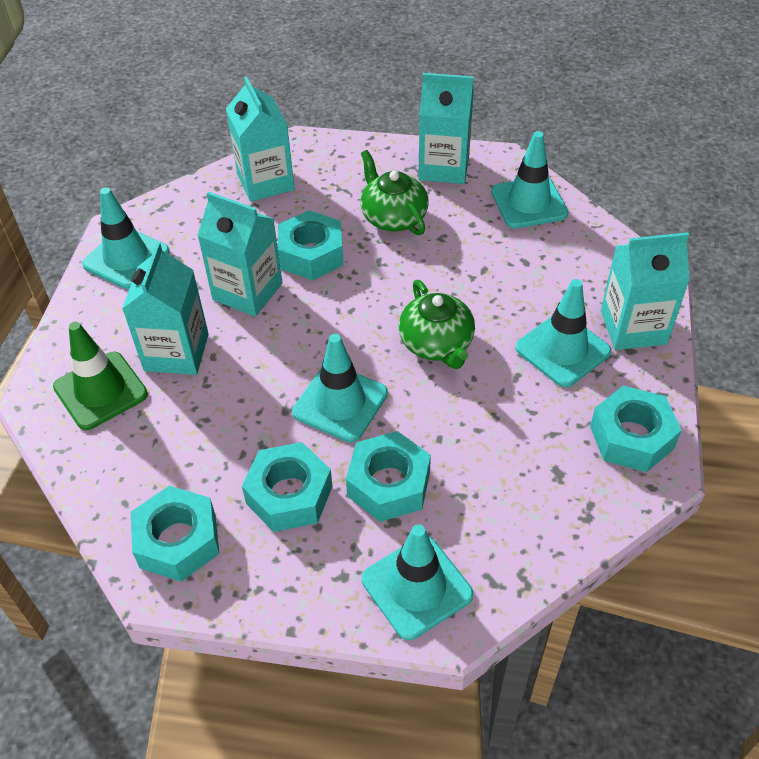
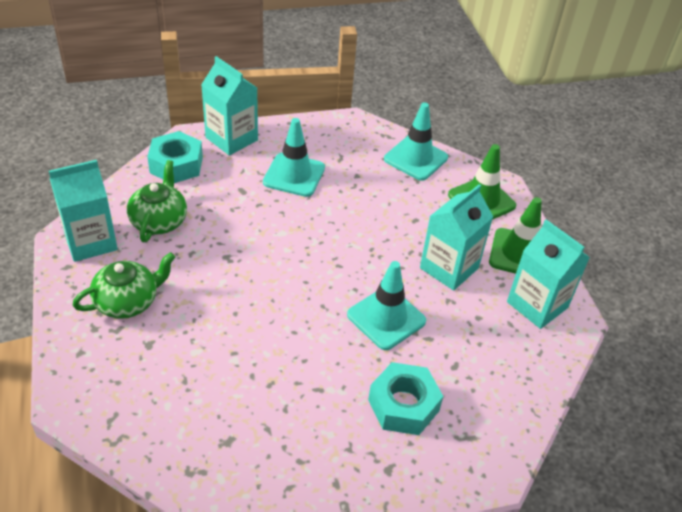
green traffic cone: [53,322,148,430] = 1 -> [448,144,516,220] [489,197,541,274] = 2
turquoise carton: [122,242,209,375] [197,191,283,316] [226,76,295,202] [418,73,474,184] [601,232,690,350] = 5 -> [49,160,118,262] [201,56,258,156] [420,184,493,291] [507,219,590,329] = 4
turquoise nut: [131,486,219,582] [242,442,333,532] [278,210,344,280] [346,431,431,522] [590,385,682,472] = 5 -> [147,131,203,183] [368,362,443,435] = 2
turquoise traffic cone: [82,187,170,289] [292,334,388,442] [361,524,473,640] [491,131,568,229] [515,279,611,387] = 5 -> [263,118,325,197] [347,261,426,350] [384,102,448,181] = 3

